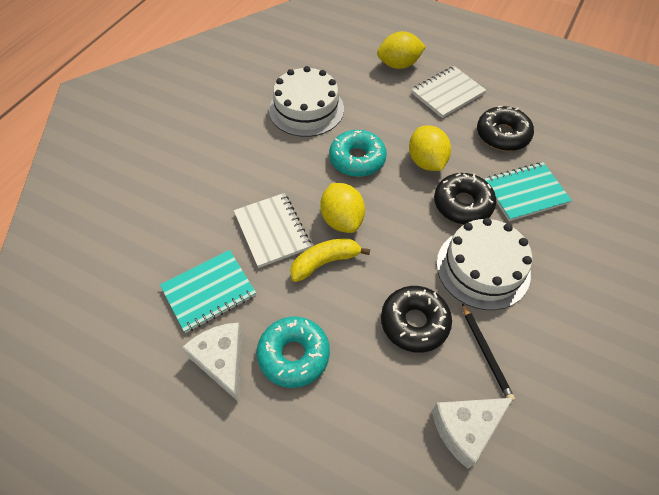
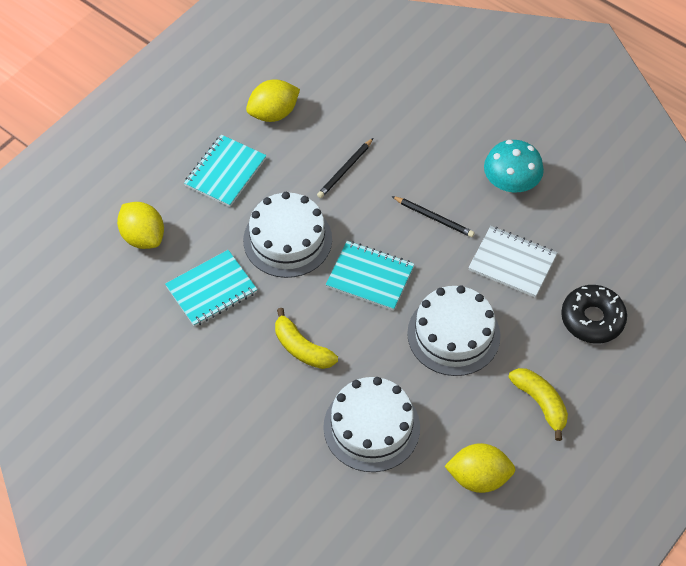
black donut: [381,286,452,353] [434,173,496,225] [477,106,534,151] = 3 -> [561,285,627,343] = 1
black pencil: [462,303,515,402] = 1 -> [317,138,373,198] [392,196,475,237] = 2
turquoise donut: [257,317,330,388] [329,130,387,177] = 2 -> none = 0
turquoise mushroom: none = 0 -> [484,140,544,192] = 1
turquoise notebook: [160,250,256,333] [484,162,572,221] = 2 -> [165,250,258,327] [184,135,267,207] [326,241,414,311] = 3
white cake: [269,66,344,137] [437,218,532,310] = 2 -> [243,192,332,278] [323,377,420,472] [407,285,501,376] = 3
white cheese: [182,322,243,402] [432,398,513,469] = 2 -> none = 0
white notebook: [234,193,311,268] [411,66,486,118] = 2 -> [468,226,557,297] = 1
yellow banana: [290,238,370,282] = 1 -> [275,308,338,369] [508,368,568,441] = 2

